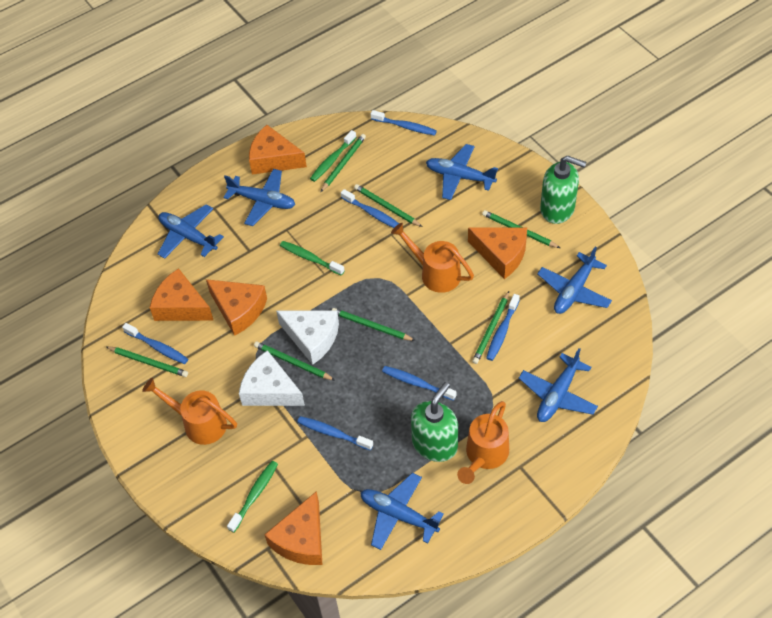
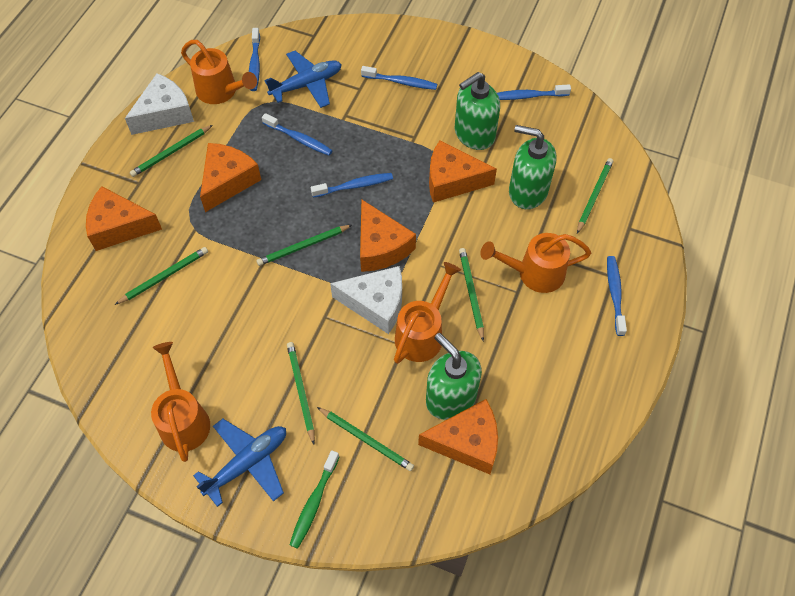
blue plane: [158,204,224,259] [224,169,295,226] [360,473,444,550] [426,144,498,200] [519,348,598,422] [537,246,612,314] = 6 -> [193,419,286,507] [264,51,342,108] = 2
green soap dispenser: [411,382,458,462] [540,155,586,224] = 2 -> [426,333,482,420] [455,72,500,150] [509,125,556,209] = 3
green toothbrush: [227,461,278,533] [280,241,345,276] [310,130,357,182] = 3 -> [290,450,339,549] = 1
orange watering can: [142,378,237,445] [391,223,474,293] [457,401,509,484] = 3 -> [151,342,210,462] [181,40,257,104] [394,262,461,364] [481,233,591,293] = 4

